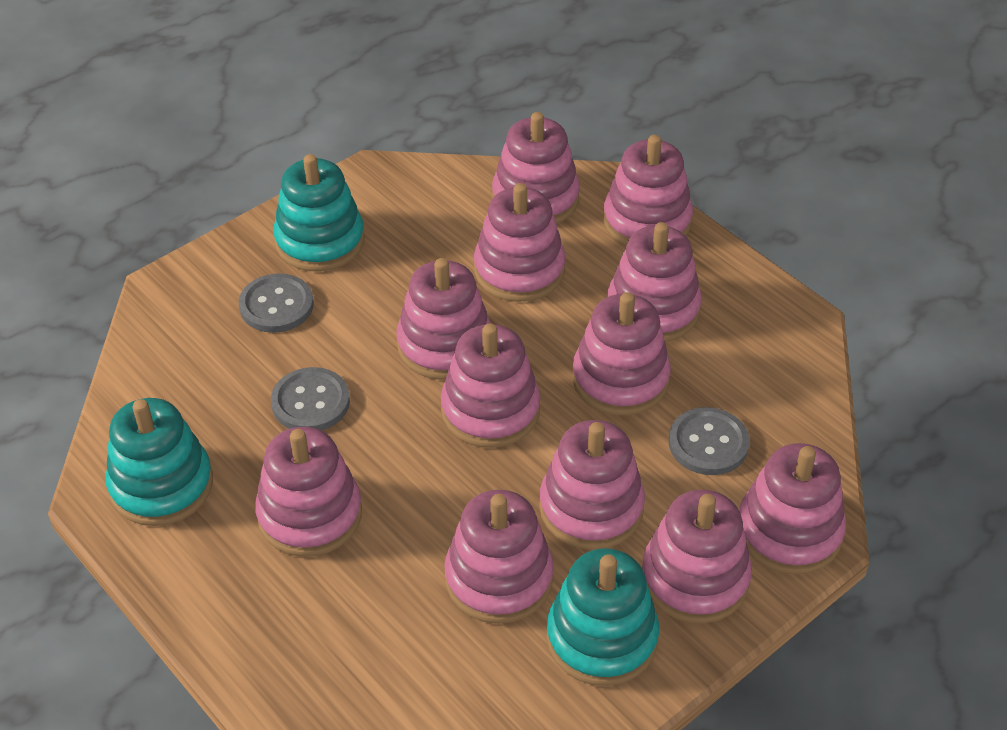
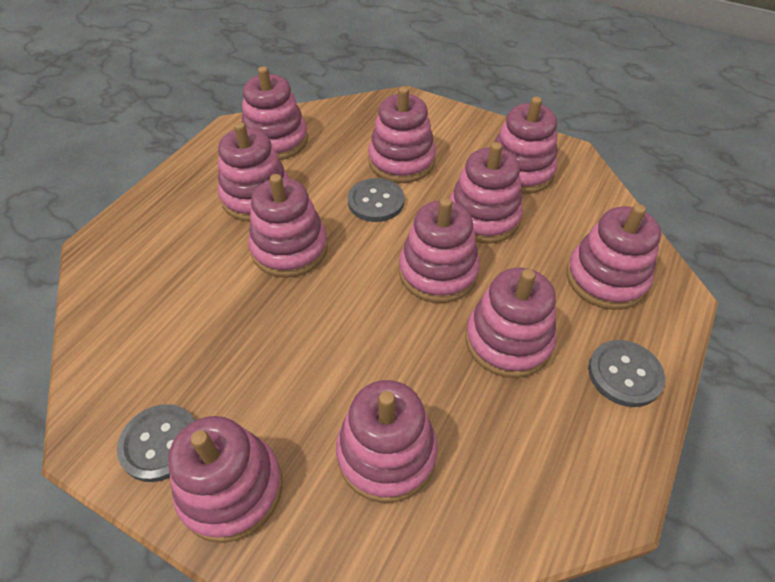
pink stacking toy: [255,427,362,557] [396,258,491,380] [441,324,540,448] [444,490,554,624] [474,183,566,302] [492,112,580,224] [539,420,645,550] [572,292,671,415] [603,135,693,246] [608,222,702,342] [642,489,752,623] [739,443,846,575] = 12 -> [168,416,283,543] [218,122,289,222] [242,66,308,160] [248,174,328,278] [336,380,438,503] [368,87,436,183] [399,198,480,303] [450,142,523,243] [465,268,556,378] [495,97,558,194] [566,204,661,310] = 11
turquoise stacking toy: [106,398,213,526] [273,154,365,271] [546,548,659,686] = 3 -> none = 0

